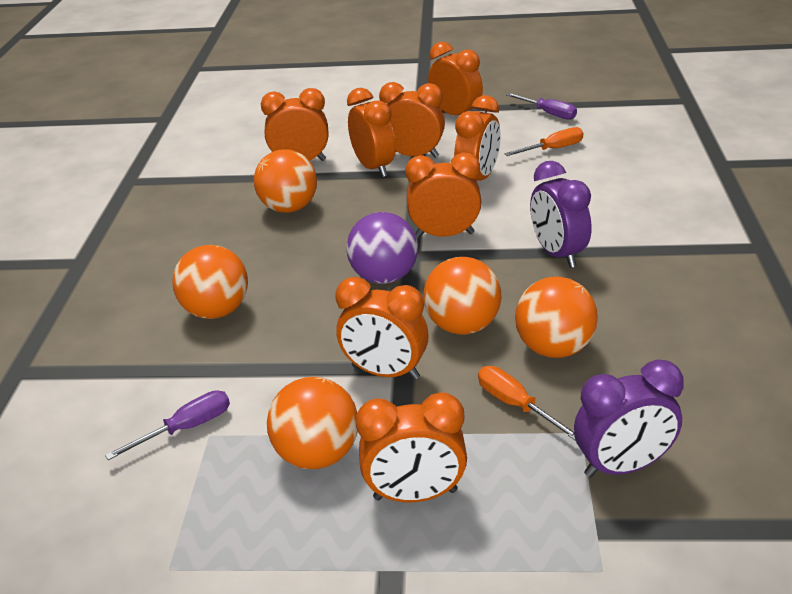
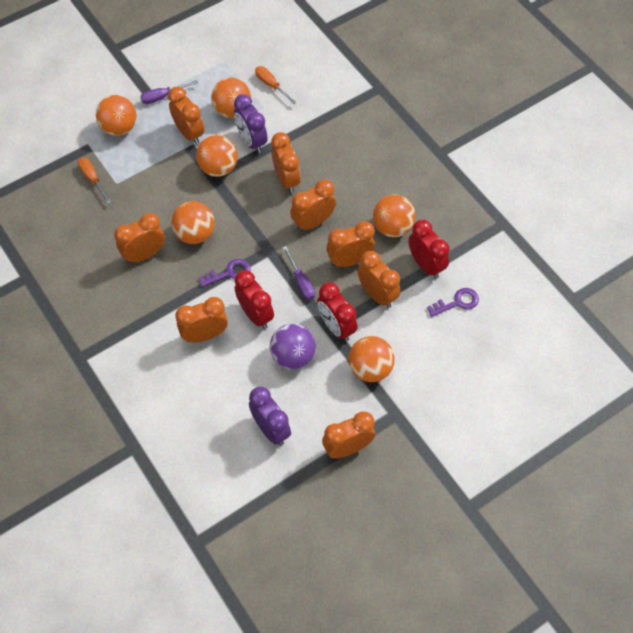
orange ball: [172,245,248,319] [254,149,317,213] [267,377,358,469] [423,257,501,335] [515,277,598,358] = 5 -> [96,95,137,136] [171,201,215,244] [196,135,238,177] [211,77,251,118] [349,336,395,382] [373,195,416,237] = 6
purple key: none = 0 -> [199,259,251,287] [427,288,479,317] = 2
red clock: none = 0 -> [234,270,274,329] [317,282,358,341] [408,220,450,279] = 3

